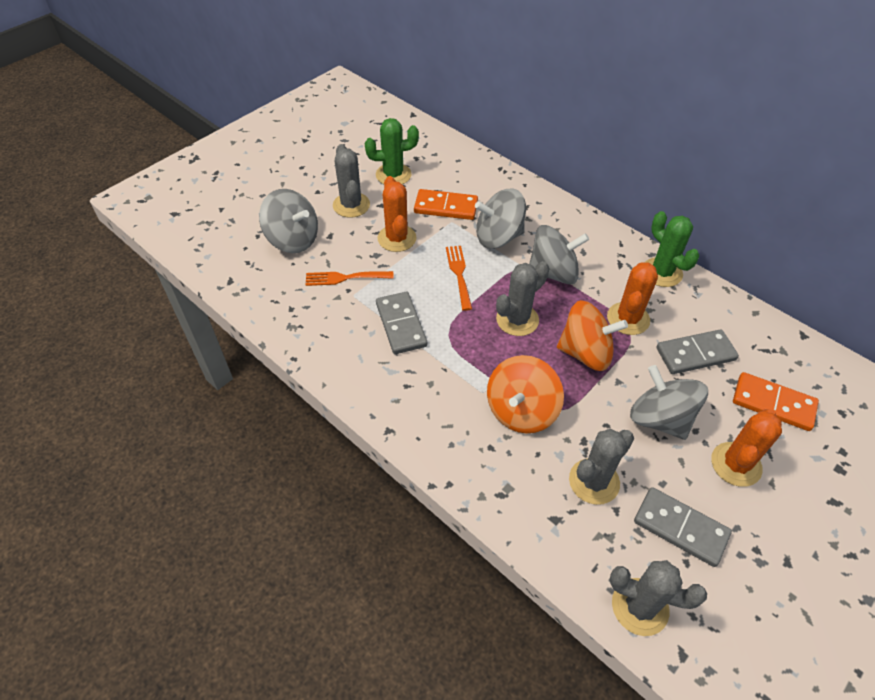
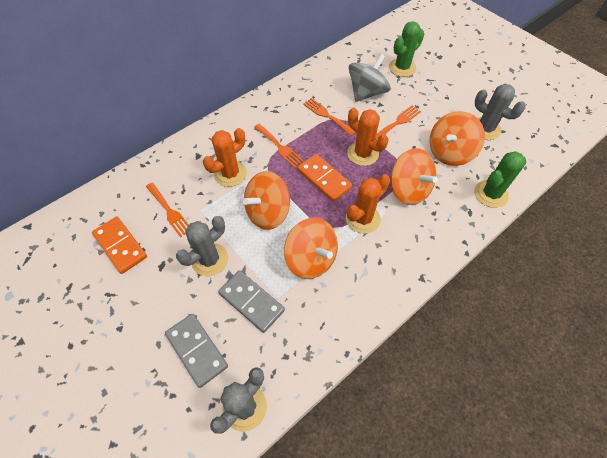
grey cactus: [333,144,370,218] [496,261,549,336] [569,429,634,505] [609,560,707,636] = 4 -> [176,216,228,276] [210,368,267,434] [475,84,526,140] = 3
grey domino: [376,292,427,354] [634,487,732,567] [656,329,739,374] = 3 -> [165,314,228,388] [218,270,285,333] = 2
grey spinning top: [259,189,318,253] [475,189,526,249] [529,225,589,284] [630,365,708,440] = 4 -> [349,54,391,102] = 1
orange fork: [305,271,394,286] [446,246,472,311] = 2 -> [146,183,189,237] [254,124,304,168] [303,98,356,136] [375,106,421,140] = 4
orange spinning top: [487,355,564,434] [557,300,628,371] = 2 -> [243,171,290,230] [284,217,338,279] [391,148,438,205] [429,111,485,166] = 4

